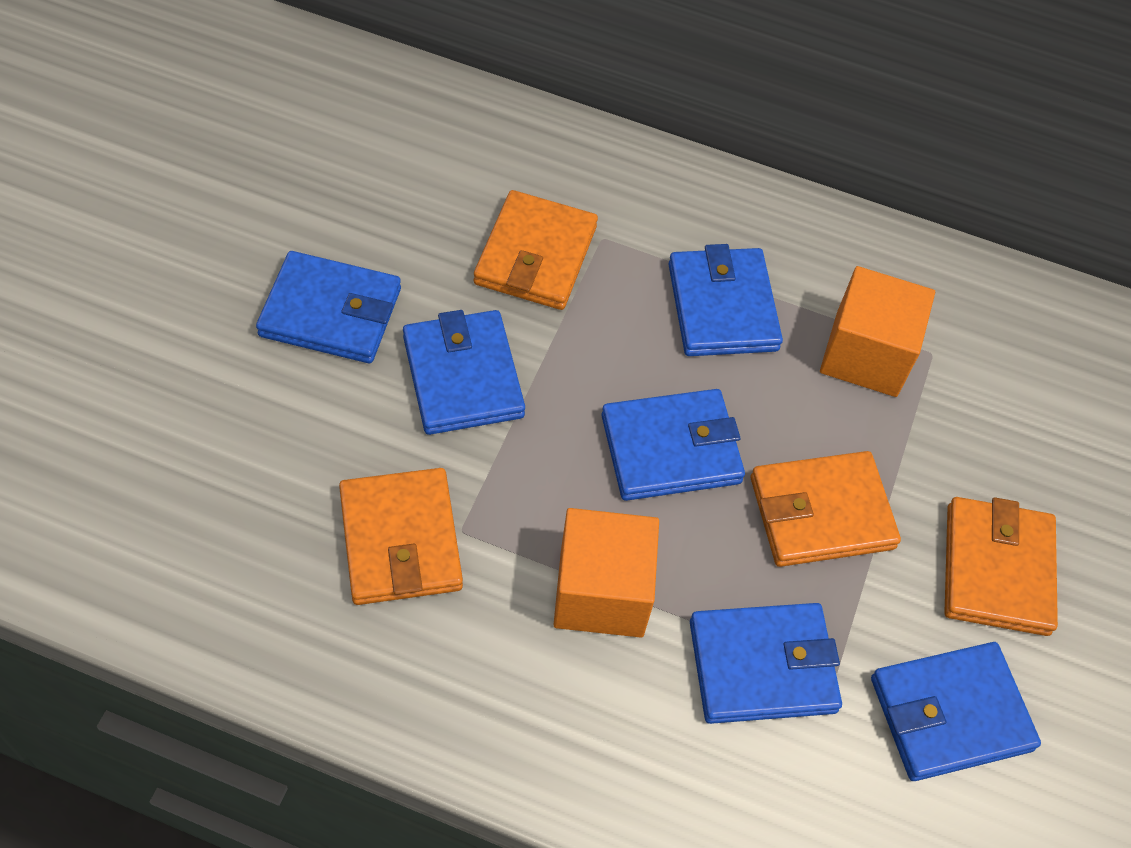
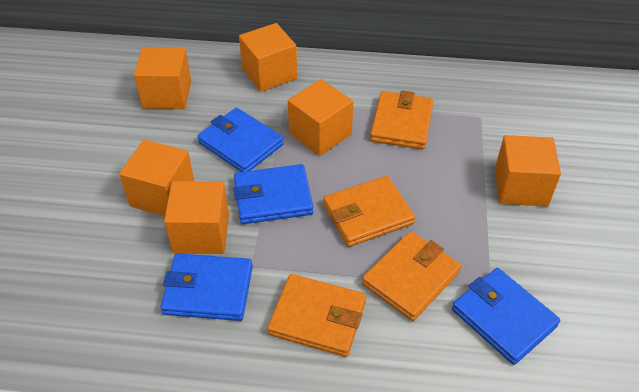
blue wallet: [256,251,401,363] [403,310,525,435] [601,389,745,501] [668,244,783,356] [690,603,842,724] [871,642,1041,781] = 6 -> [160,253,253,321] [198,108,284,172] [234,164,313,224] [452,268,560,365] = 4
orange cube: [554,508,659,638] [820,266,935,397] = 2 -> [119,140,194,216] [134,47,191,109] [164,181,229,254] [239,23,297,92] [288,79,353,156] [495,135,561,206] = 6

